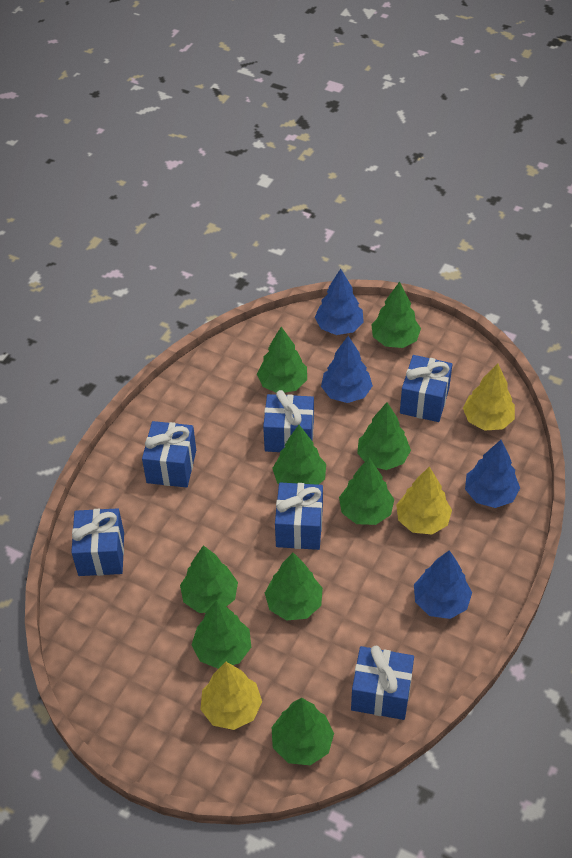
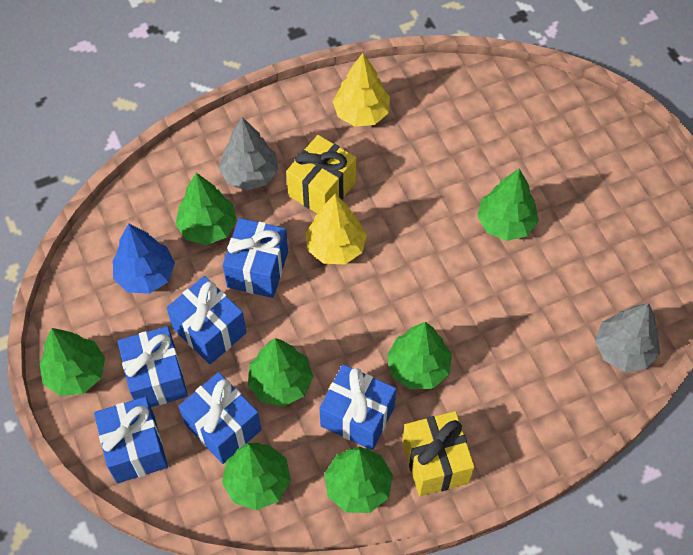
blue tree: [315,269,364,335] [321,336,373,403] [414,550,472,619] [465,440,520,508] = 4 -> [113,223,175,294] = 1
green tree: [180,545,238,613] [192,600,251,669] [257,327,307,393] [265,553,323,620] [271,698,334,765] [272,425,326,485] [339,458,394,525] [357,402,411,470] [371,282,421,348] = 9 -> [39,328,105,396] [175,173,237,245] [222,442,291,510] [248,338,313,407] [324,446,393,513] [387,322,452,389] [477,169,539,241] = 7
grey tree: none = 0 -> [219,117,278,191] [595,303,660,372] = 2
yellow gift: none = 0 -> [286,135,356,214] [402,411,475,497] = 2
yellow tree: [200,662,262,730] [396,466,452,535] [463,364,515,431] = 3 -> [305,194,367,264] [333,53,390,127] = 2

